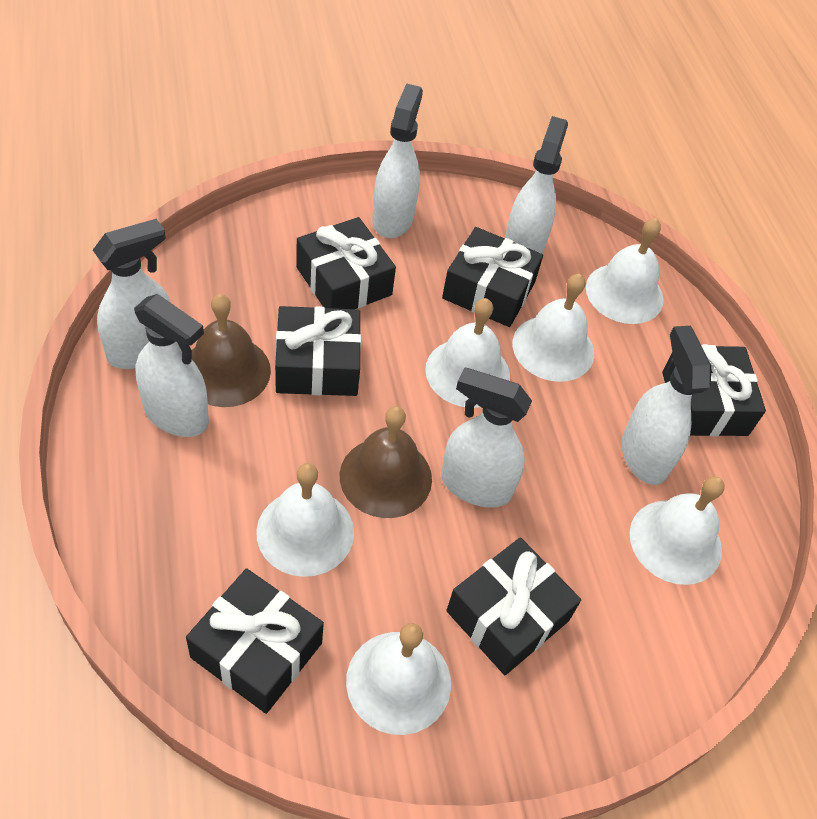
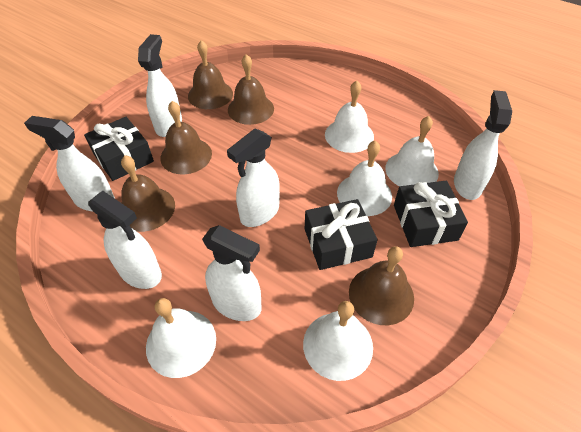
black gift: [186,568,324,714] [275,306,361,396] [296,217,396,309] [442,227,543,327] [446,537,581,675] [662,344,766,436] = 6 -> [84,117,154,181] [305,199,377,270] [394,181,468,247] = 3
brown bell: [192,294,271,407] [340,406,432,518] = 2 -> [121,155,175,232] [160,101,212,174] [188,40,233,109] [228,54,274,125] [349,246,414,325] = 5
white bell: [256,463,354,577] [346,623,451,735] [425,298,510,408] [513,274,594,382] [586,218,664,324] [630,476,725,585] = 6 -> [146,298,216,378] [303,301,373,381] [325,81,374,153] [337,140,392,216] [385,116,439,186] = 5

